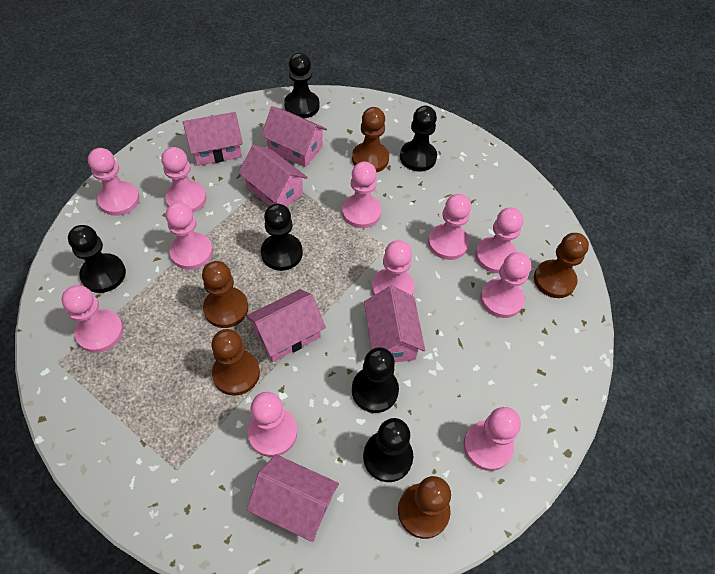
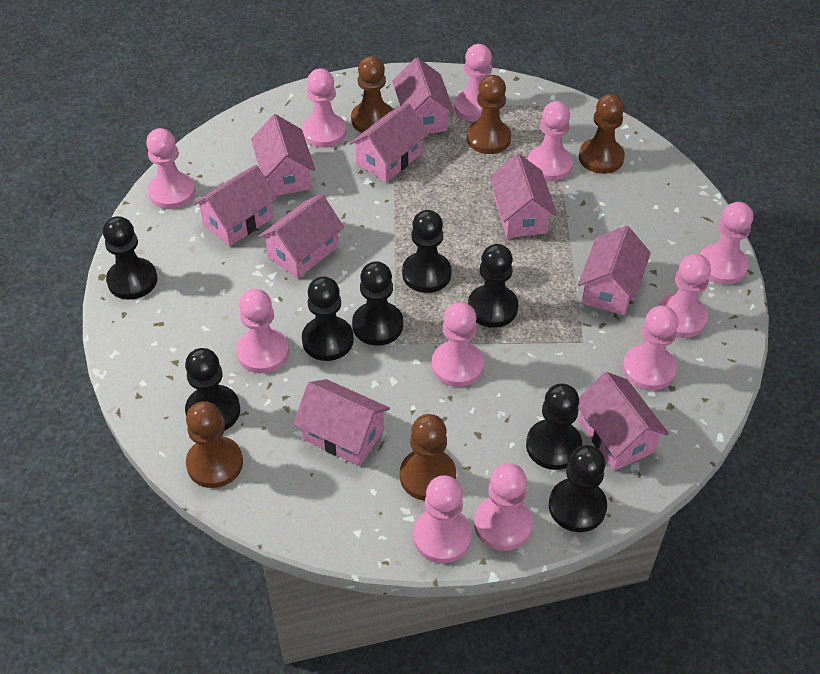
black pawn: [68,225,126,293] [261,204,303,271] [284,53,320,118] [352,347,399,413] [363,418,413,482] [400,106,437,171] = 6 -> [103,216,157,300] [185,348,240,431] [302,276,354,361] [352,261,403,346] [402,210,451,293] [468,244,518,328] [526,384,582,470] [549,445,607,532] = 8
pink house: [183,112,243,166] [238,145,308,207] [246,289,326,362] [247,454,339,542] [261,106,327,167] [364,286,425,362] = 6 -> [193,165,277,246] [251,114,315,196] [258,194,344,278] [293,379,390,466] [349,103,428,182] [392,58,454,134] [490,154,557,238] [578,226,651,315] [578,372,669,471] = 9

